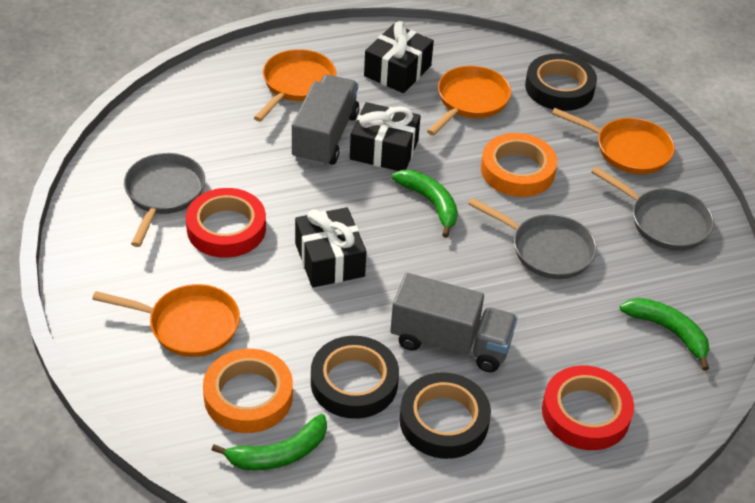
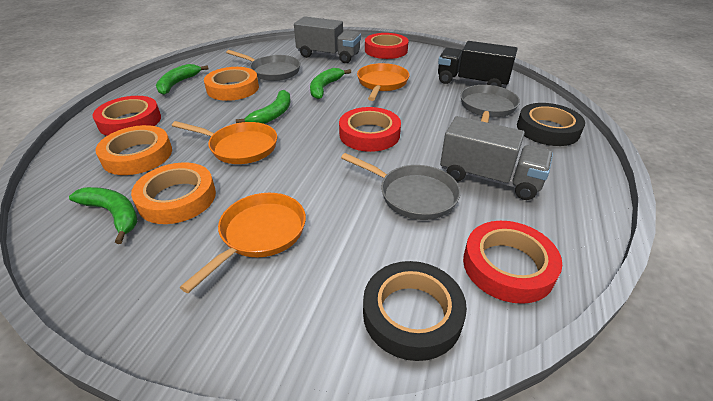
black gift: [295,207,367,288] [350,102,421,171] [364,21,434,93] = 3 -> none = 0
black tape: [311,336,399,419] [400,373,491,459] [525,53,597,111] = 3 -> [363,261,467,361] [517,103,585,146] = 2
black truck: none = 0 -> [438,41,517,87] = 1
green banana: [212,414,327,470] [392,170,458,238] [620,298,709,371] = 3 -> [69,187,138,244] [156,64,208,95] [236,90,290,124] [310,68,351,99] = 4
orange pan: [92,284,240,357] [254,49,336,122] [427,66,511,136] [551,108,675,174] = 4 -> [172,121,277,164] [180,193,306,293] [357,63,410,101] = 3
orange tape: [203,349,293,433] [481,133,557,197] = 2 -> [95,125,172,175] [131,162,216,224] [204,67,259,101] = 3
red tape: [186,188,266,258] [542,365,634,450] = 2 -> [93,96,161,136] [339,107,401,152] [365,33,409,59] [463,221,562,304] = 4

